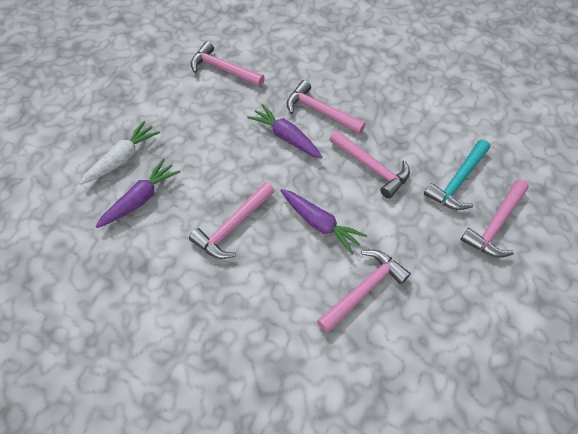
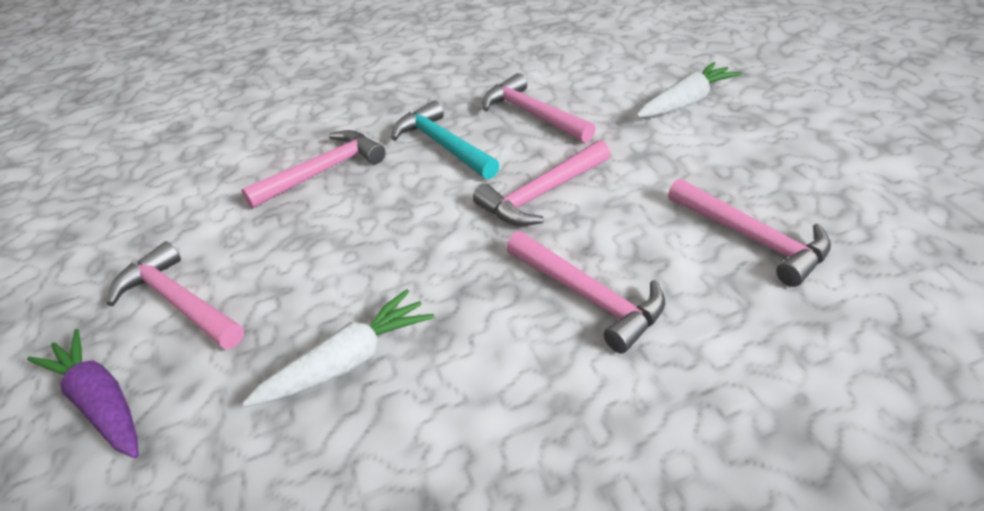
purple carrot: [95,158,180,228] [247,104,322,159] [280,189,367,255] = 3 -> [27,329,139,459] = 1
white carrot: [80,121,160,184] = 1 -> [242,289,434,407] [636,62,742,117] = 2

